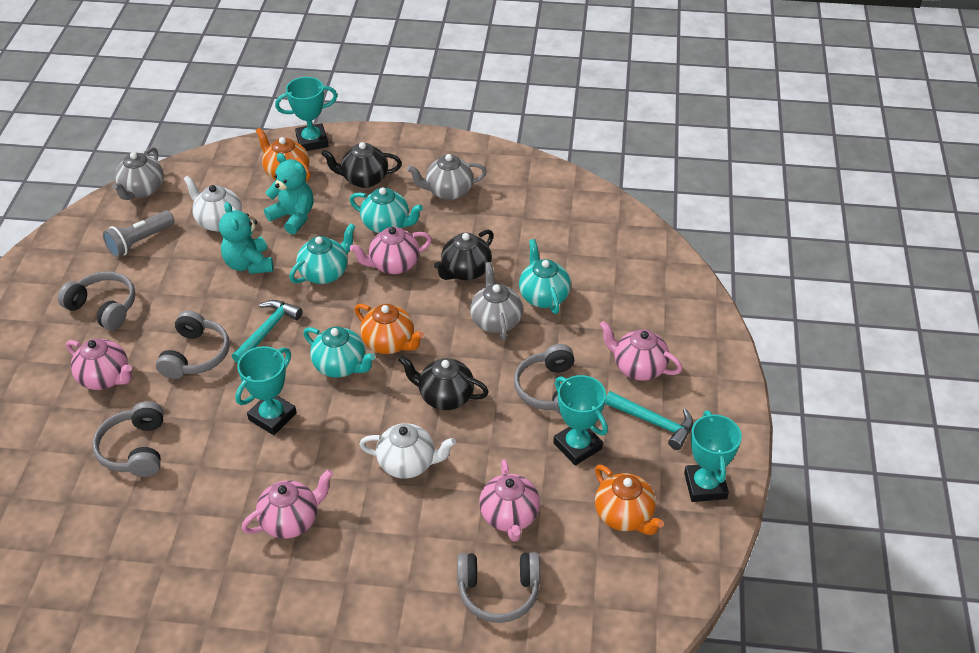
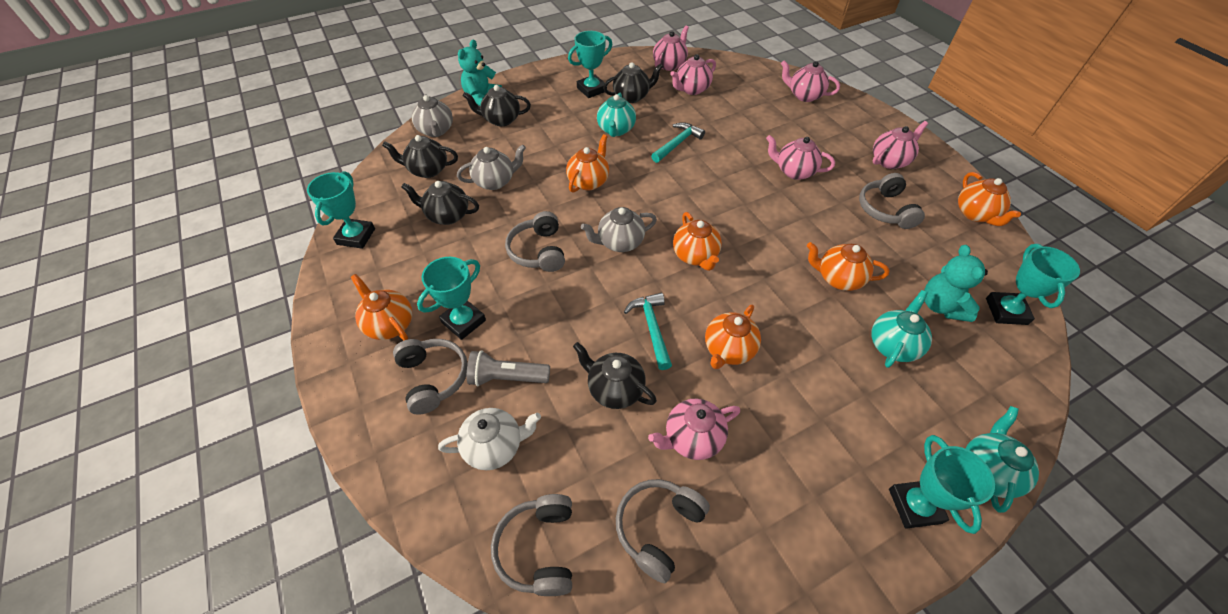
black teapot: [321,142,402,188] [399,356,489,410] [434,229,494,280] = 3 -> [382,135,458,178] [401,181,479,225] [463,85,531,126] [573,342,657,409] [603,62,663,103] = 5
orange teapot: [256,128,311,181] [355,304,424,354] [595,465,664,535] = 3 -> [351,274,412,340] [566,134,609,193] [673,212,722,271] [705,305,761,369] [807,242,890,291] [958,172,1021,226] = 6
pink teapot: [66,339,132,390] [242,470,333,539] [350,227,432,274] [479,459,540,542] [599,321,682,381] = 5 -> [648,399,740,460] [653,26,689,71] [670,54,716,95] [766,135,835,180] [781,60,840,102] [873,121,928,169] = 6
turquoise teapot: [289,223,356,284] [303,327,375,378] [350,187,423,233] [519,239,571,314] = 4 -> [597,93,636,137] [871,290,932,368] [965,406,1039,513] = 3
turquoise trophy: [235,346,297,435] [275,77,338,151] [553,375,608,465] [684,411,742,502] = 4 -> [307,171,375,249] [417,257,486,340] [568,31,612,98] [889,435,995,534] [986,244,1080,325] = 5
white teapot: [184,176,242,232] [359,423,456,479] = 2 -> [438,408,541,470] = 1

